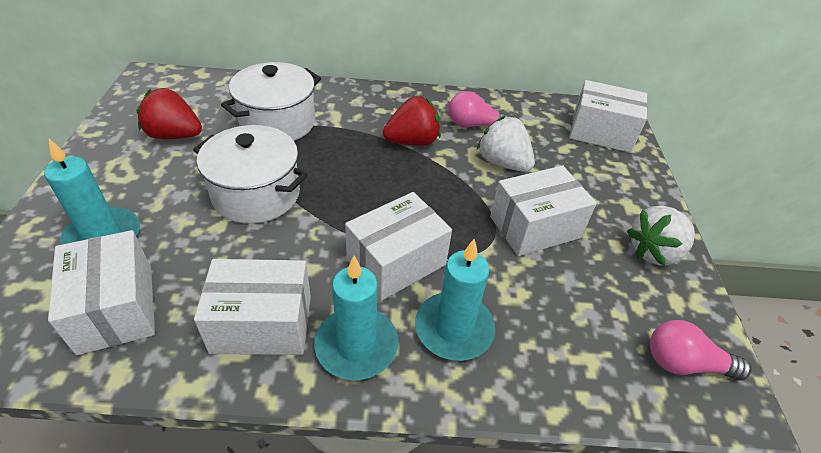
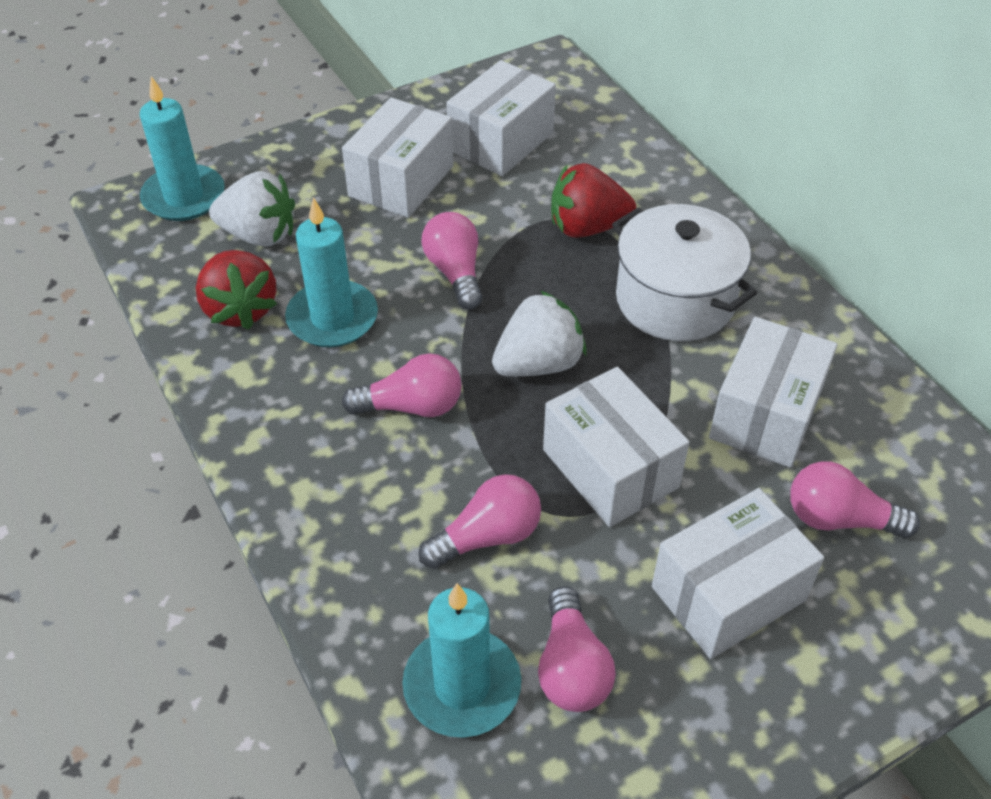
pink light bulb: [449,91,512,128] [650,320,751,381] = 2 -> [342,353,462,417] [418,474,541,569] [421,212,482,310] [538,586,616,712] [790,461,920,538] = 5
white pot: [193,125,308,224] [221,62,321,141] = 2 -> [612,204,757,341] = 1

